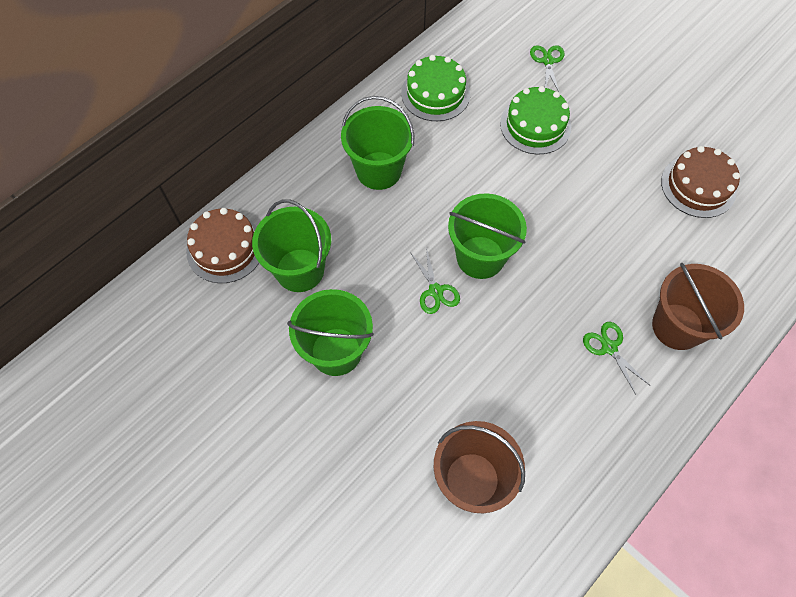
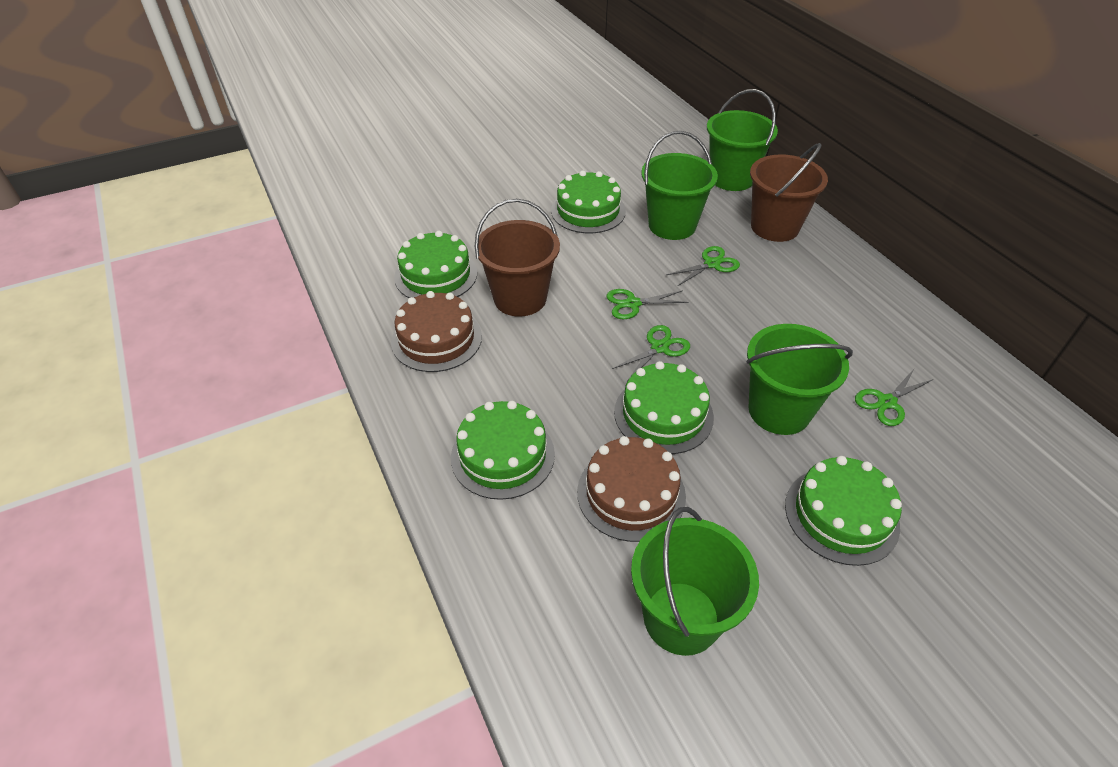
green cake: [401,55,470,121] [500,86,571,154] = 2 -> [394,231,477,298] [451,401,555,500] [551,170,626,233] [614,361,714,454] [785,456,902,566] = 5
green scissors: [410,247,460,314] [530,45,565,93] [583,322,651,395] = 3 -> [606,289,688,319] [612,325,690,381] [666,246,740,286] [855,368,934,426] = 4

